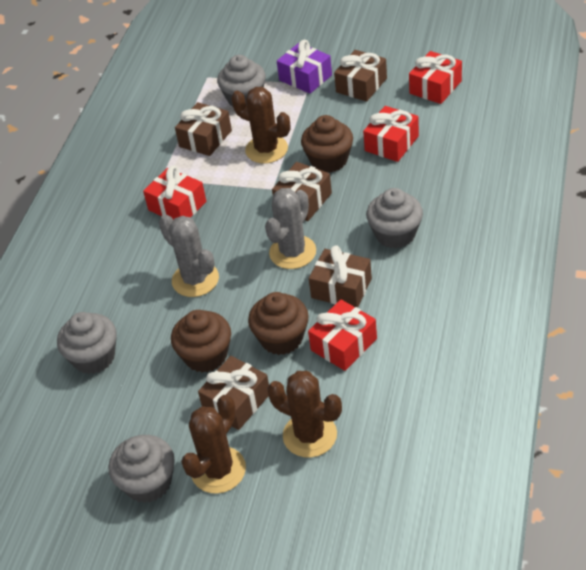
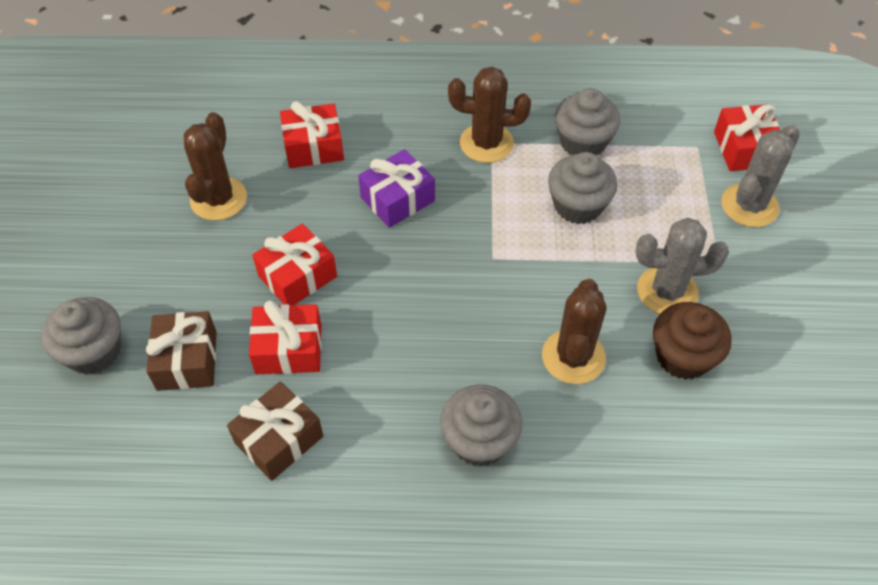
brown cupcake: [171,310,231,372] [248,292,309,355] [301,115,353,173] = 3 -> [653,302,731,380] = 1
brown gift: [175,102,232,156] [198,356,269,430] [272,162,332,221] [309,245,372,308] [334,50,387,102] = 5 -> [146,311,217,391] [227,382,323,481] = 2

